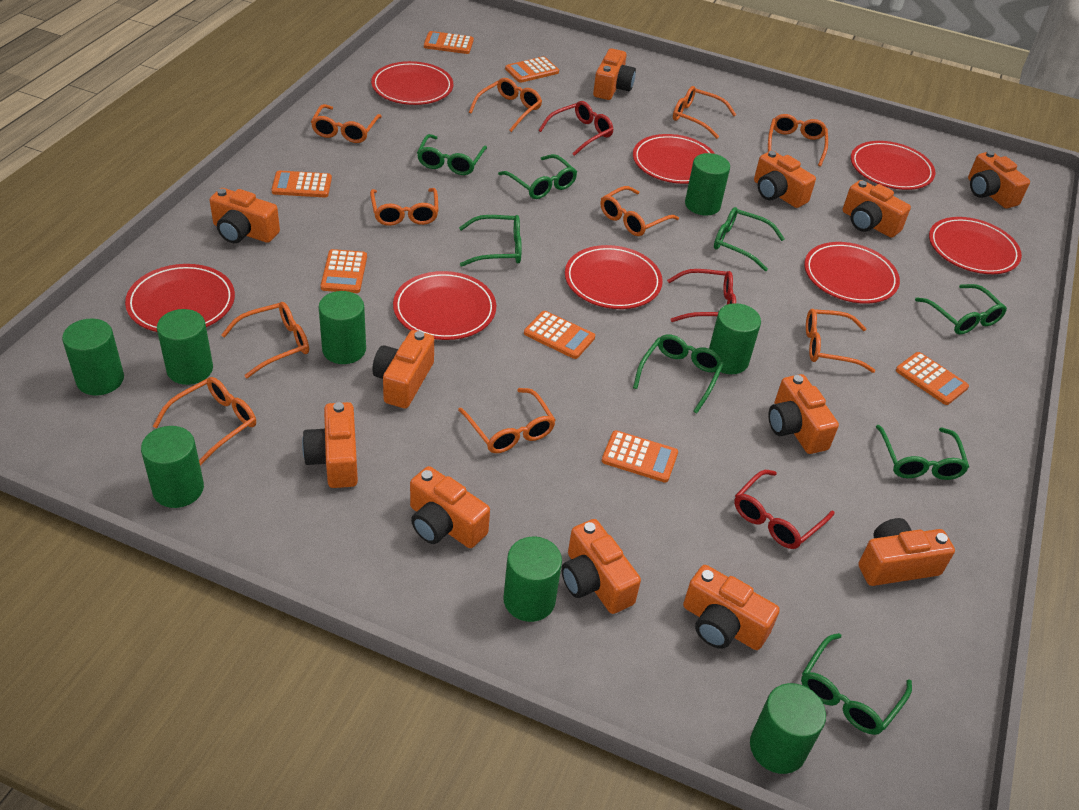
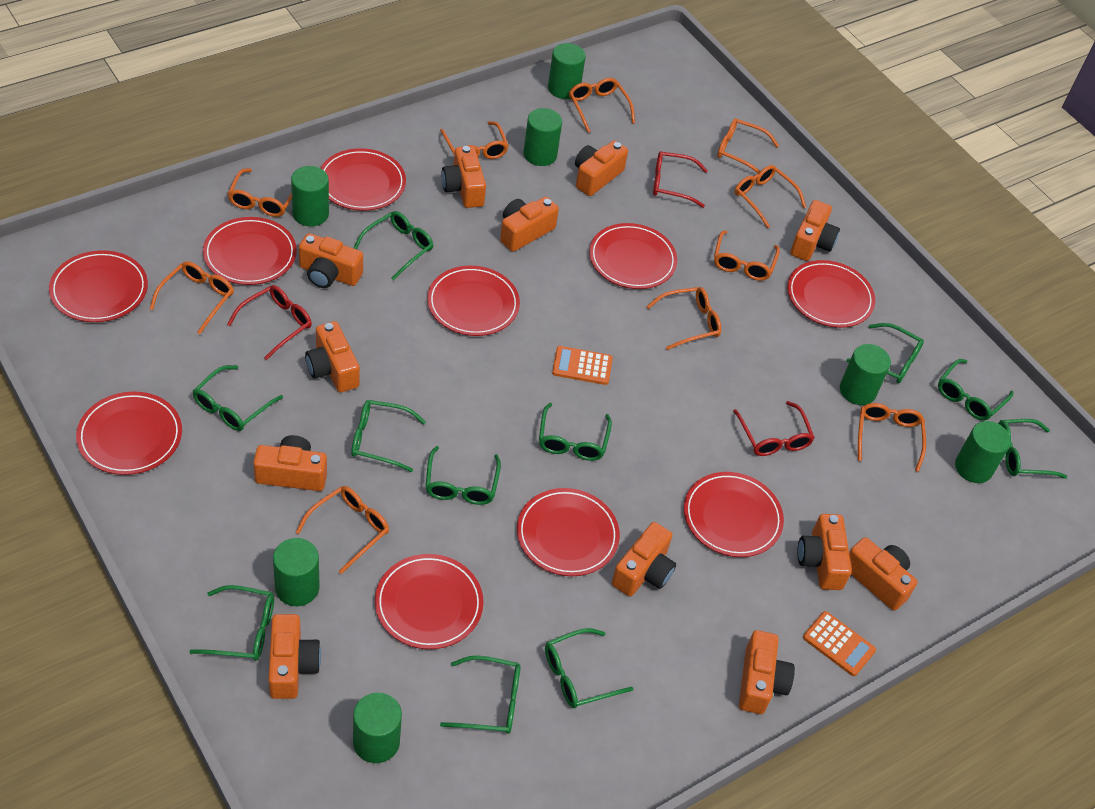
green cylinder: [62,319,124,395] [141,426,204,508] [157,309,213,385] [319,291,366,364] [503,537,562,622] [685,153,730,216] [709,303,761,374] [750,683,826,774] = 8 -> [273,538,320,606] [291,166,329,227] [353,693,402,763] [523,108,562,166] [548,43,586,99] [840,344,891,405] [955,421,1011,483] = 7
green glasses: [417,134,487,175] [459,215,522,267] [498,154,577,199] [633,334,724,413] [714,207,784,271] [801,633,912,735] [876,425,969,480] [915,284,1007,335] = 8 -> [189,585,274,661] [193,365,283,431] [351,400,426,472] [354,211,433,281] [425,446,501,505] [440,655,521,734] [539,403,612,461] [545,628,634,708] [847,323,924,383] [938,359,1014,421] [998,419,1067,479] = 11
orange calculator: [271,170,332,197] [321,249,367,293] [424,31,474,54] [505,56,559,83] [524,311,595,359] [602,430,678,483] [896,352,969,405] = 7 -> [552,346,613,385] [803,611,876,676] = 2
red plate: [125,264,235,332] [371,61,453,105] [393,271,496,340] [565,245,663,309] [633,134,715,184] [804,242,900,304] [851,141,935,190] [929,217,1022,274] = 8 -> [49,250,148,322] [76,392,182,475] [203,217,297,285] [321,148,406,211] [375,554,484,649] [427,266,520,336] [517,488,620,576] [589,223,677,289] [684,472,784,557] [787,260,875,328] = 10

